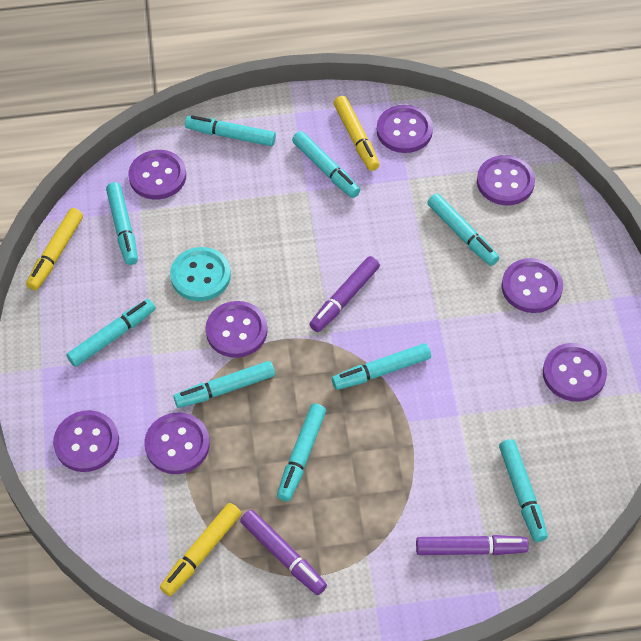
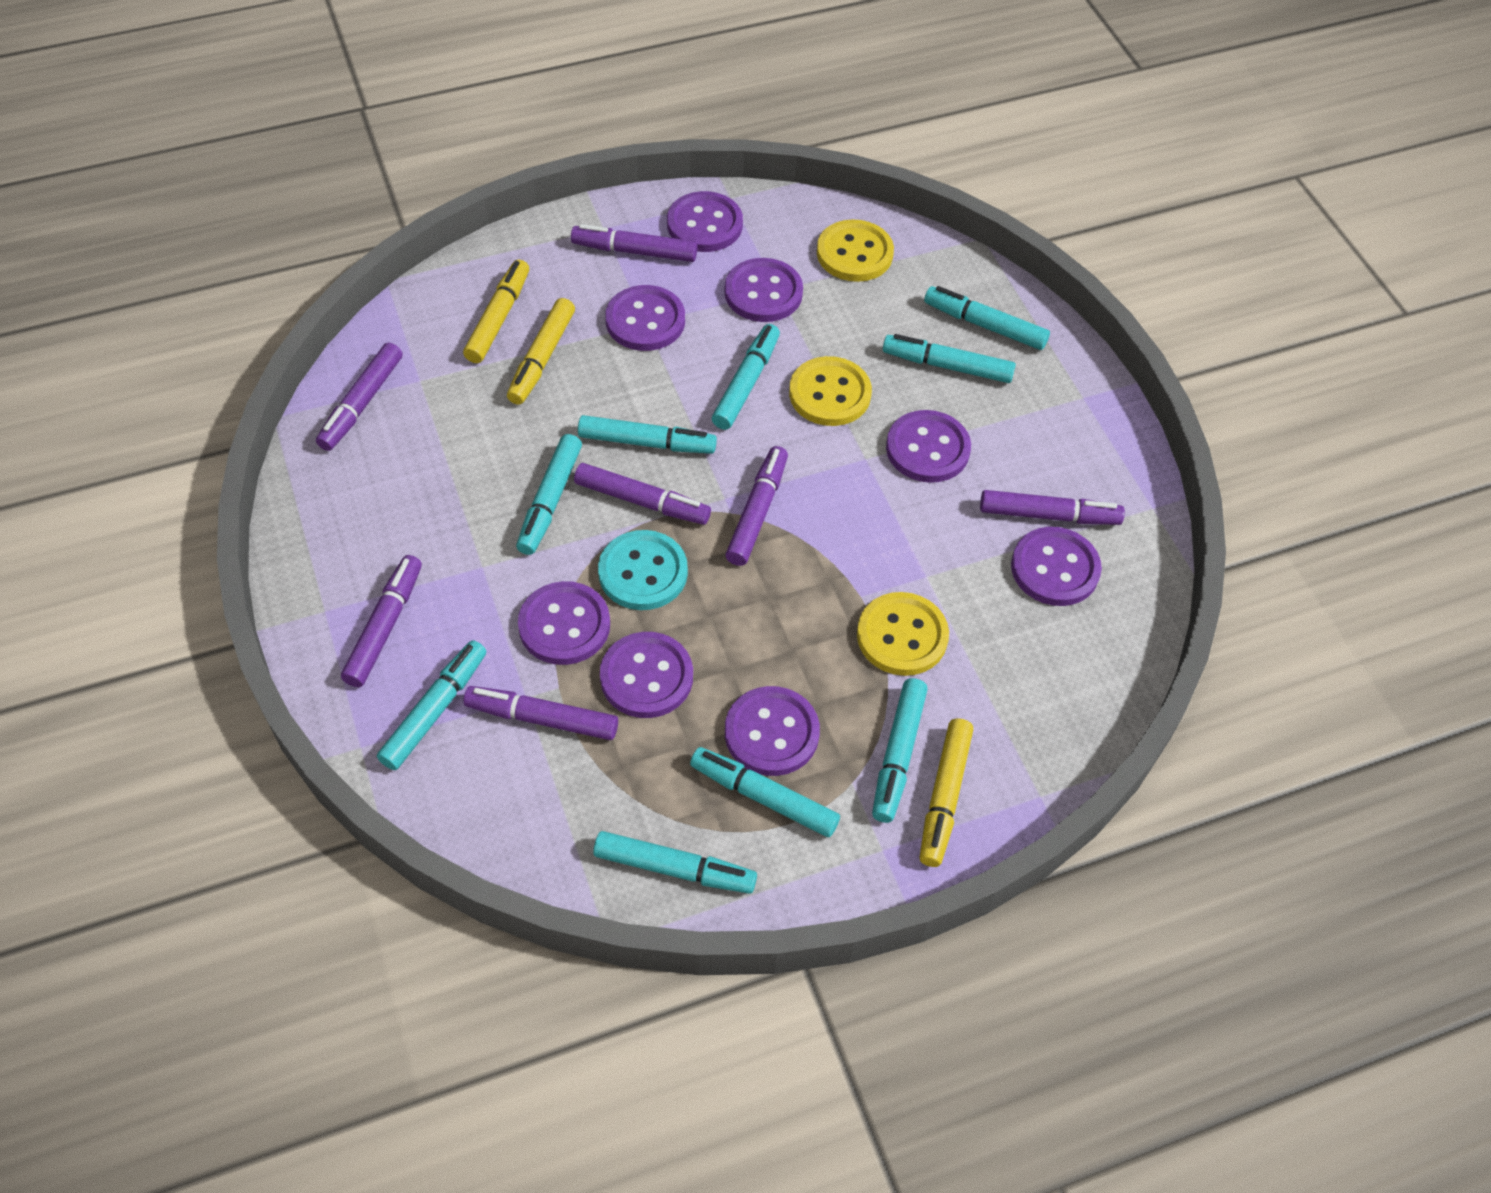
purple marker: [240,510,327,595] [309,256,380,332] [416,535,529,555] = 3 -> [316,343,403,451] [341,555,422,687] [463,686,618,740] [571,224,697,262] [574,463,711,525] [725,446,788,566] [980,490,1125,525] = 7
yellow button: none = 0 -> [789,356,872,426] [817,219,894,282] [857,592,949,676] = 3

